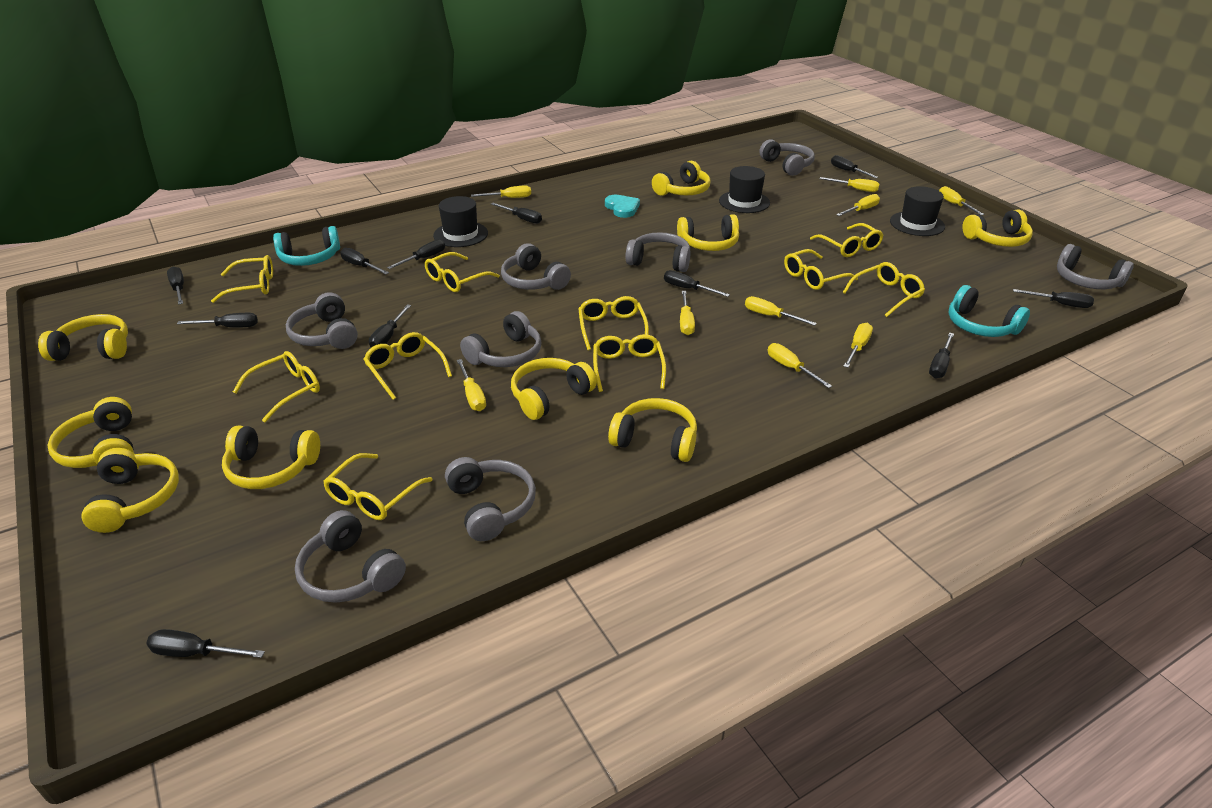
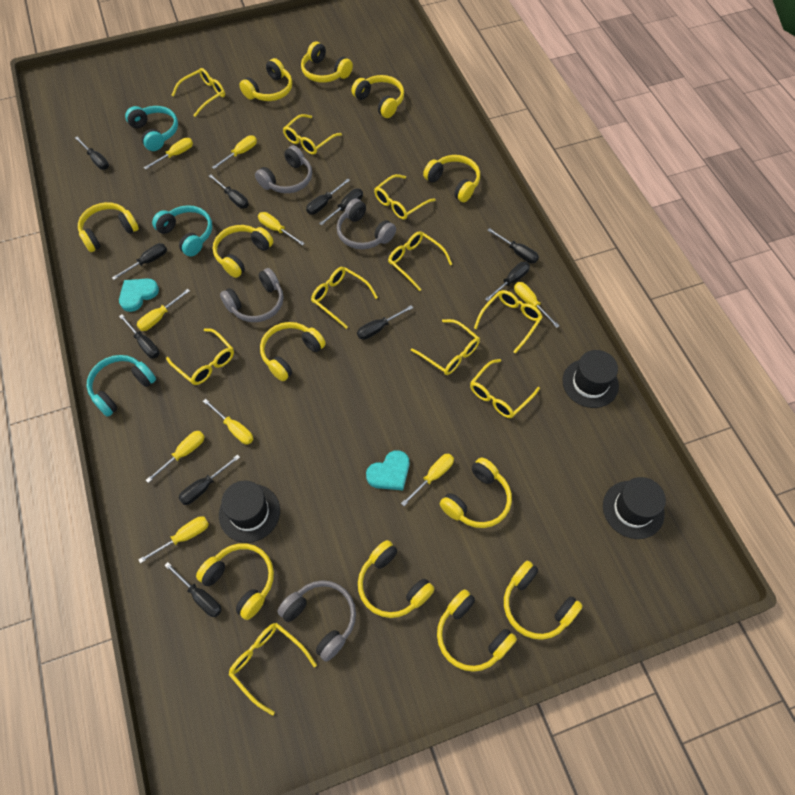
grey headphones: [286,292,358,349] [295,510,406,603] [445,457,536,541] [460,311,541,367] [501,243,571,290] [625,232,691,272] [759,139,815,176] [1057,244,1134,289] = 8 -> [220,268,283,322] [255,145,312,193] [277,580,356,662] [337,198,396,249] = 4
turquoise headphones: [273,226,340,266] [948,285,1030,337] = 2 -> [86,355,156,417] [125,106,178,151] [152,205,212,257] = 3
turquoise heart: [605,195,640,218] = 1 -> [119,278,159,312] [366,450,409,490] = 2
yellow headphones: [38,314,128,361] [47,397,134,468] [81,448,179,533] [222,426,320,489] [511,358,597,420] [608,398,697,462] [652,161,711,196] [677,214,739,251] [962,209,1033,247] = 9 -> [78,202,139,252] [196,543,274,620] [213,225,273,278] [239,58,292,101] [260,322,326,381] [301,41,353,83] [351,75,404,118] [358,540,435,618] [423,155,480,202] [437,589,517,672] [440,458,512,528] [504,561,583,640] = 12

